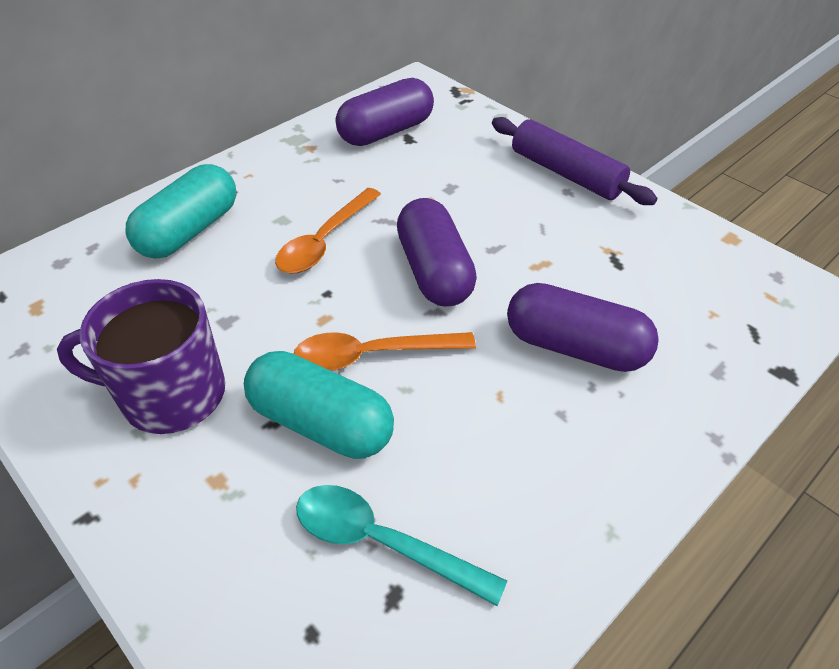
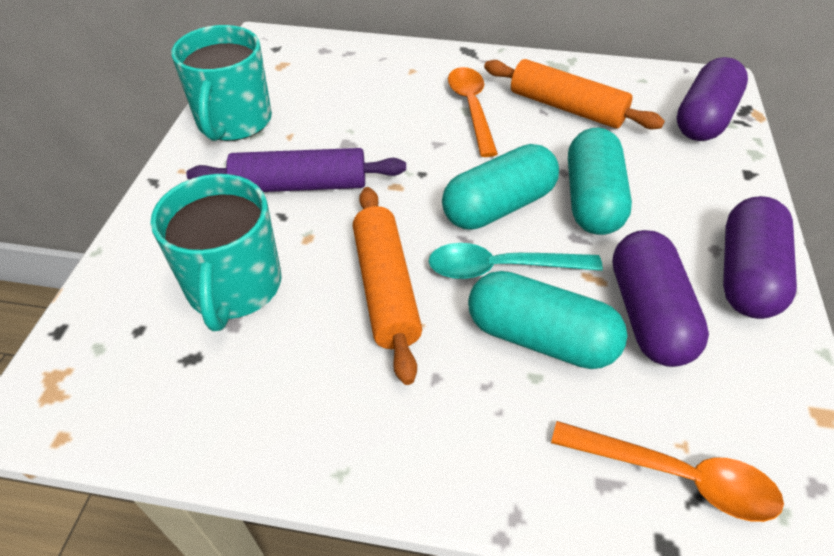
orange rolling pin: none = 0 -> [353,187,422,385] [484,59,665,129] = 2
purple mug: [57,279,225,434] = 1 -> none = 0
turquoise capsule: [126,164,236,258] [244,351,394,459] = 2 -> [442,144,559,230] [468,271,627,369] [568,128,632,235] = 3
turquoise mug: none = 0 -> [151,174,281,331] [171,25,272,141] = 2

